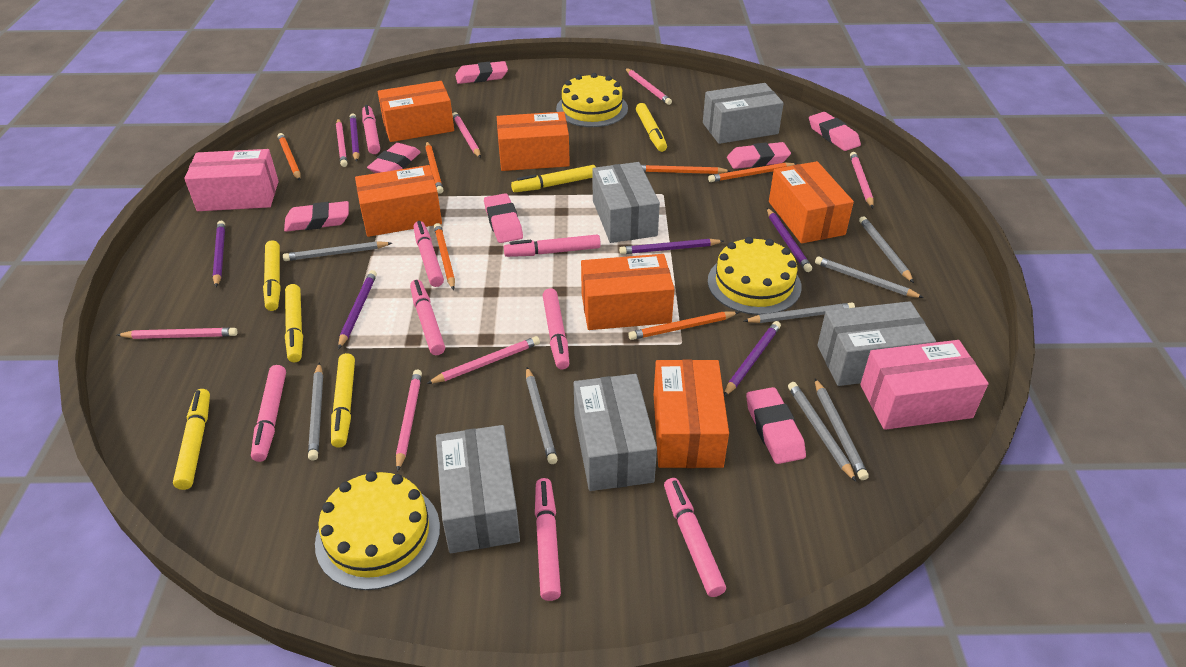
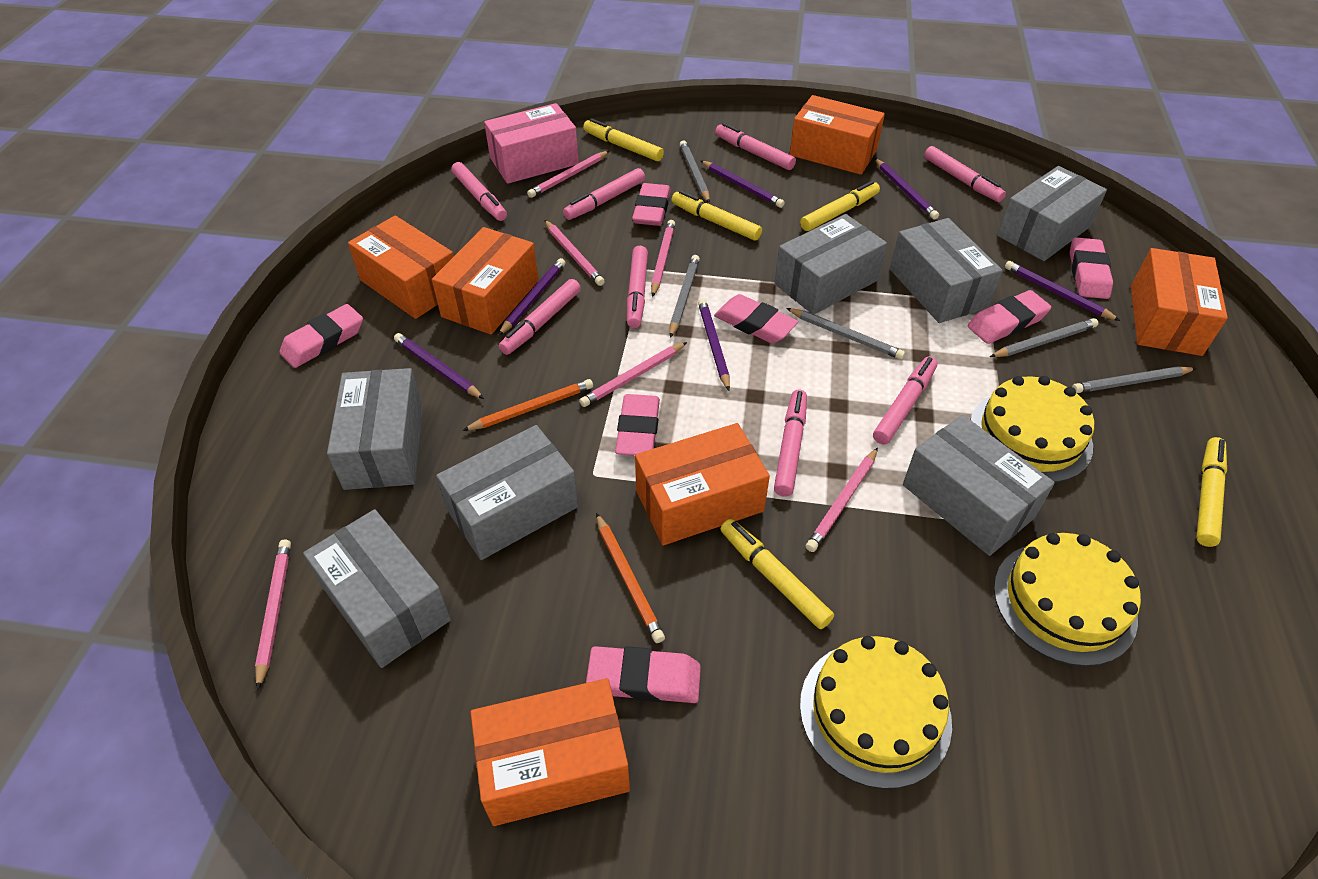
grey box: [436,425,520,553] [574,374,657,491] [593,162,660,243] [703,83,784,144] [818,301,936,386] = 5 -> [303,509,451,668] [327,368,423,490] [436,425,578,560] [775,214,887,314] [890,218,1003,323] [903,415,1055,556] [997,166,1107,261] = 7
grey pencil: [283,241,392,261] [308,362,323,461] [526,367,558,464] [744,303,855,323] [788,382,856,482] [815,256,924,298] [815,379,869,480] [859,216,914,283] = 8 -> [670,255,700,338] [680,140,710,203] [786,308,905,360] [990,318,1098,357] [1072,366,1197,393] = 5
orange pencil: [278,133,301,181] [425,142,443,194] [434,223,455,290] [628,312,739,340] [641,165,730,174] [708,163,796,182] = 6 -> [462,379,593,431] [596,513,665,643] = 2
pink box: [184,149,279,211] [860,340,988,430] = 2 -> [484,103,579,184] = 1
pink pencil: [117,328,238,339] [336,119,347,167] [396,369,422,472] [426,336,540,384] [452,112,481,158] [625,68,672,105] [850,152,874,208] = 7 -> [255,540,291,691] [527,151,609,198] [545,220,605,286] [579,342,687,407] [651,220,675,297] [806,447,878,552] = 6
yellow marker: [173,389,210,490] [263,240,281,311] [285,284,303,362] [331,353,355,448] [511,165,596,192] [636,103,667,152] = 6 -> [583,118,664,161] [671,190,762,241] [721,519,834,629] [800,181,880,231] [1196,437,1227,547] = 5

